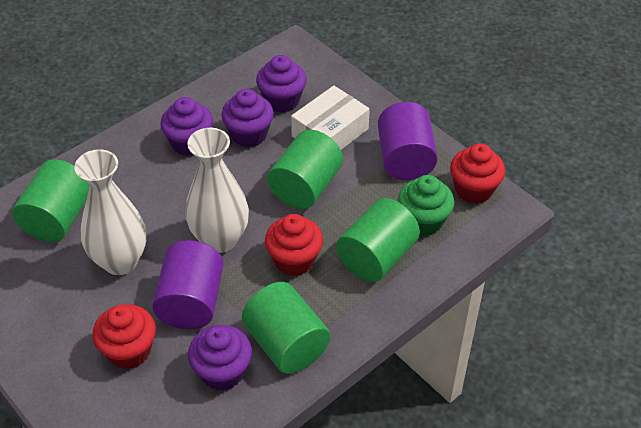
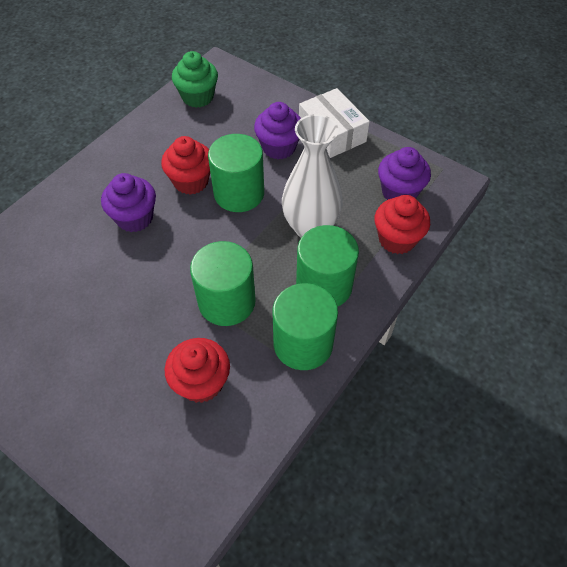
purple cupcake: [160,97,213,156] [188,325,252,391] [221,89,274,148] [256,55,307,113] = 4 -> [101,173,156,232] [254,102,301,159] [378,147,431,200] = 3
purple cylinder: [152,240,224,329] [378,102,438,180] = 2 -> none = 0
white vase: [74,149,146,275] [185,128,249,253] = 2 -> [282,114,343,237] = 1

